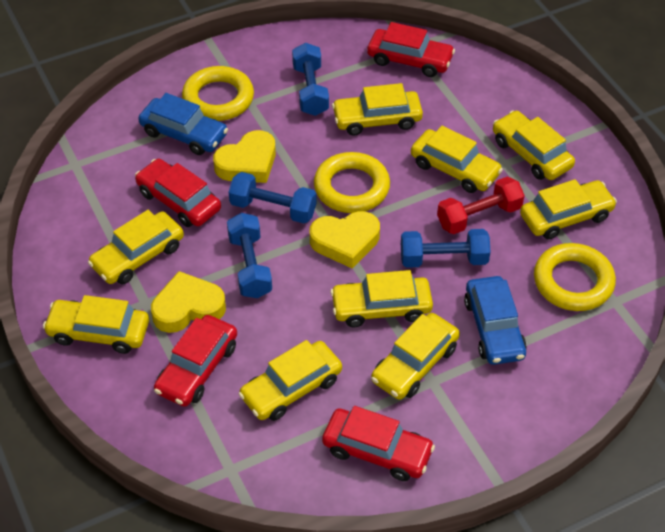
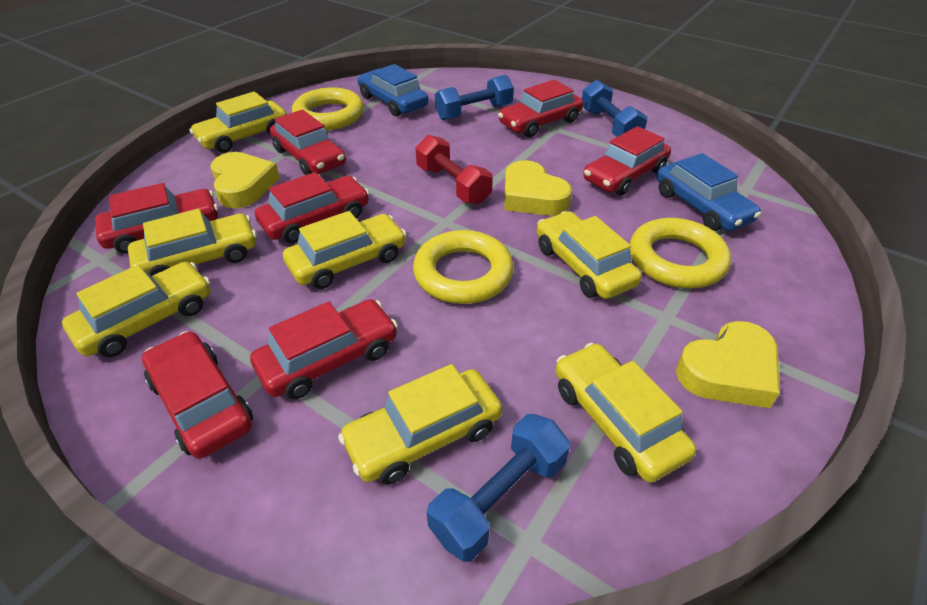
blue dumbbell: [227,213,272,298] [229,172,317,223] [292,43,329,116] [401,229,490,268] = 4 -> [427,414,570,562] [435,75,514,120] [582,80,647,137] = 3
red car: [135,159,221,227] [154,315,237,407] [322,406,435,481] [367,22,455,77] = 4 -> [95,183,218,254] [142,331,253,459] [250,299,398,399] [255,172,369,243] [270,109,346,175] [498,80,583,137] [583,126,671,196] = 7
yellow car: [43,295,149,354] [88,210,184,285] [239,340,342,421] [330,270,433,327] [332,83,423,136] [371,313,460,400] [411,126,503,193] [493,110,575,180] [520,179,617,240] = 9 -> [62,262,211,357] [128,209,257,276] [189,91,287,153] [283,211,407,289] [338,364,502,485] [537,211,642,299] [555,343,696,483] = 7

